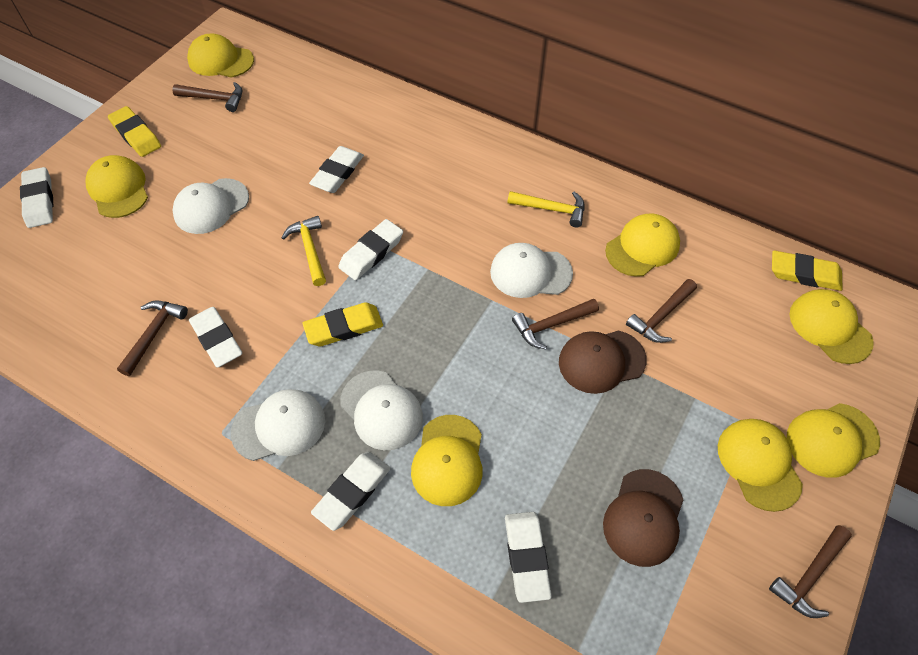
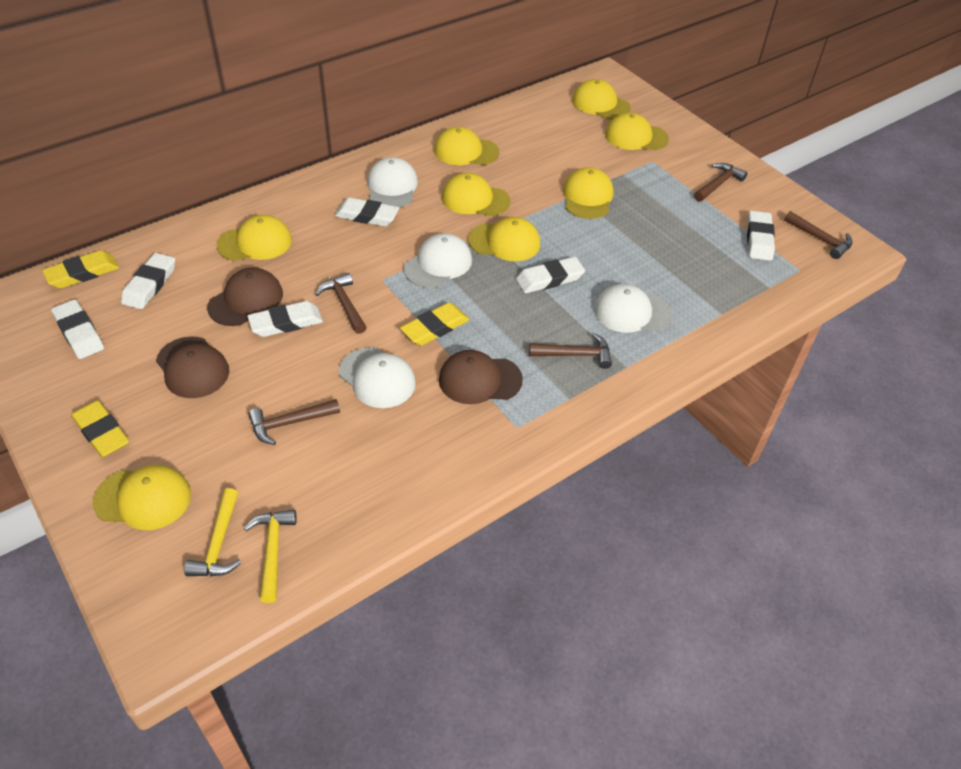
brown cap: [559,330,647,394] [603,469,684,567] = 2 -> [156,336,229,398] [207,267,283,326] [439,350,523,404] = 3
yellow cap: [86,155,148,218] [187,34,254,78] [411,415,483,506] [605,214,680,277] [718,419,803,512] [787,403,880,478] [789,289,874,364] = 7 -> [93,465,191,530] [217,215,292,261] [434,127,499,165] [442,173,510,216] [468,217,540,261] [563,167,614,219] [572,79,631,119] [605,112,669,151] = 8

